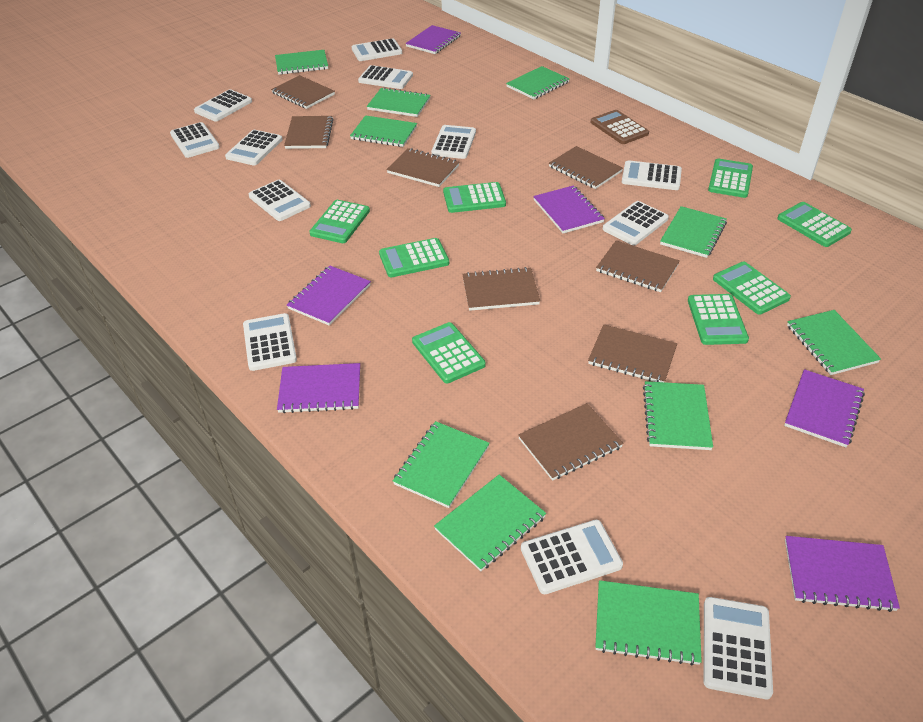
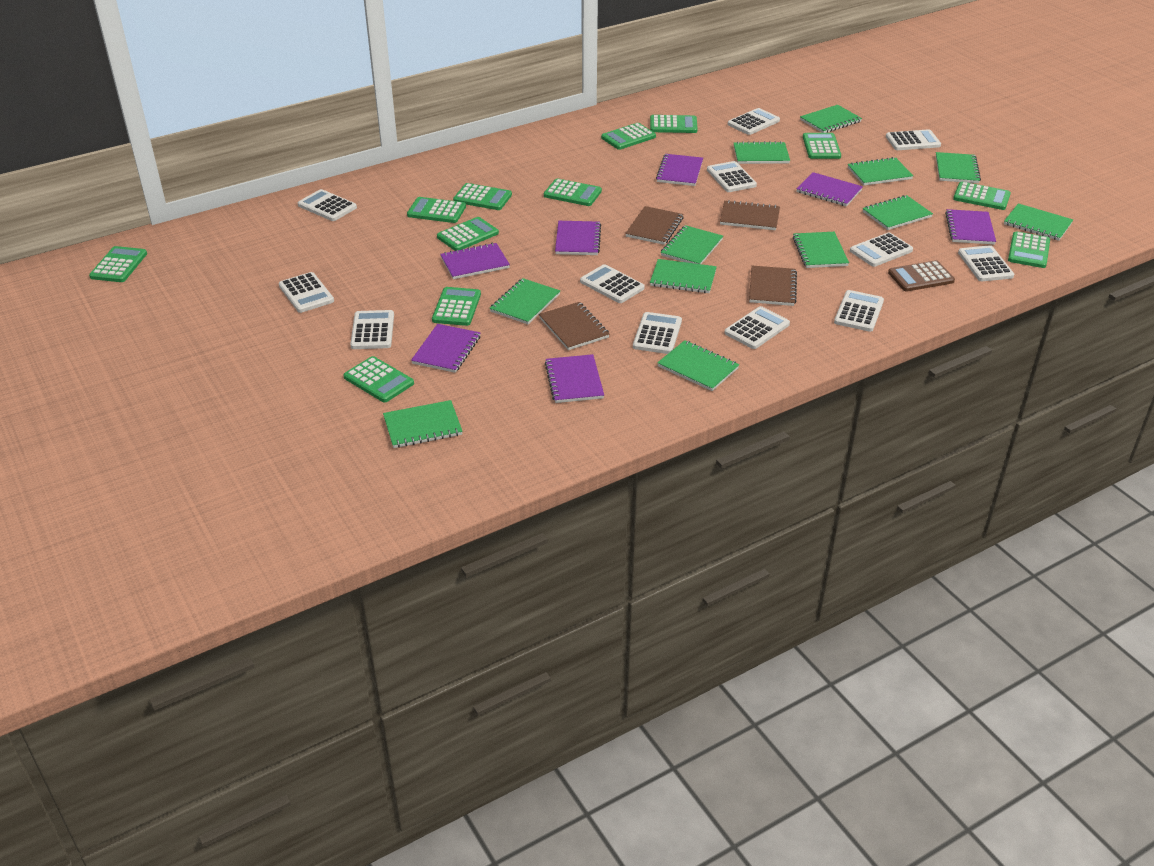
brown notebook: [271,75,335,109] [284,116,333,149] [386,148,459,187] [462,267,540,311] [518,403,623,481] [549,146,623,189] [588,324,677,382] [596,240,680,292] = 8 -> [539,302,609,350] [625,206,683,245] [720,200,780,230] [749,266,797,306] = 4
green calculator: [309,200,370,243] [379,238,449,277] [412,322,486,383] [443,182,506,213] [688,294,749,345] [708,159,753,198] [713,261,791,315] [777,202,852,247] = 8 -> [89,246,147,282] [343,356,414,402] [407,197,466,223] [432,287,481,326] [437,217,499,251] [453,183,512,210] [544,178,602,206] [601,123,656,150] [650,115,697,133] [803,133,841,159] [953,182,1011,210] [1008,231,1050,268] = 12
green notebook: [275,50,328,75] [350,115,417,147] [367,87,431,117] [393,421,490,508] [434,475,546,571] [506,66,570,99] [595,580,702,666] [643,381,713,450] [660,206,727,258] [787,310,881,375] = 10 -> [383,400,463,448] [490,278,560,324] [650,259,717,293] [657,340,739,391] [661,225,723,264] [734,141,790,164] [793,232,849,268] [800,105,862,133] [848,157,913,186] [863,195,933,230] [936,152,981,183] [1004,203,1073,241] = 12
purple notebook: [277,363,360,413] [287,265,371,326] [406,25,461,54] [533,185,605,233] [784,369,865,447] [785,536,900,612] = 6 -> [411,324,481,373] [440,243,510,279] [545,354,604,403] [555,221,601,255] [656,154,703,186] [796,172,863,206] [945,209,996,245] = 7

